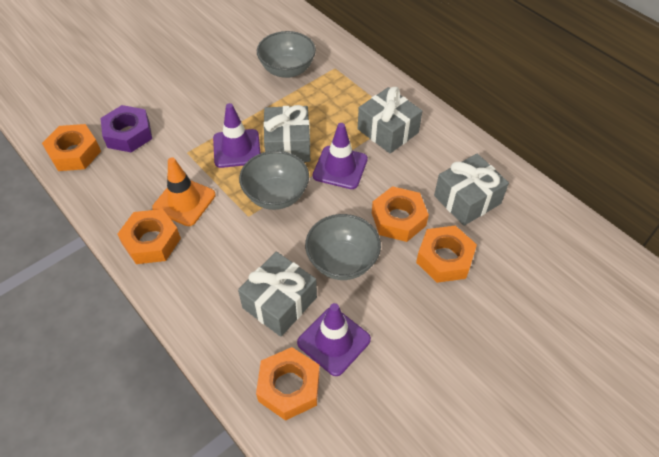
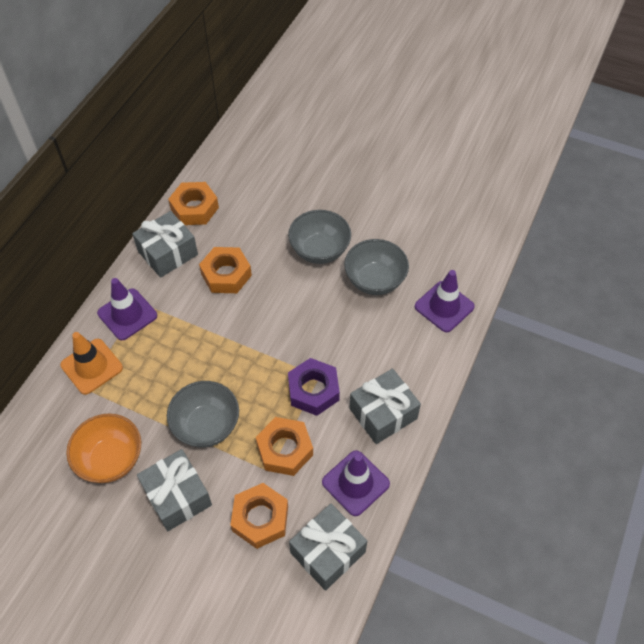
orange bowl: none = 0 -> [66,413,141,483] = 1
orange nut: [42,124,101,171] [117,209,181,264] [256,347,320,421] [372,186,429,242] [416,226,477,283] = 5 -> [168,182,219,225] [199,247,252,293] [230,483,288,549] [256,417,313,476] = 4

